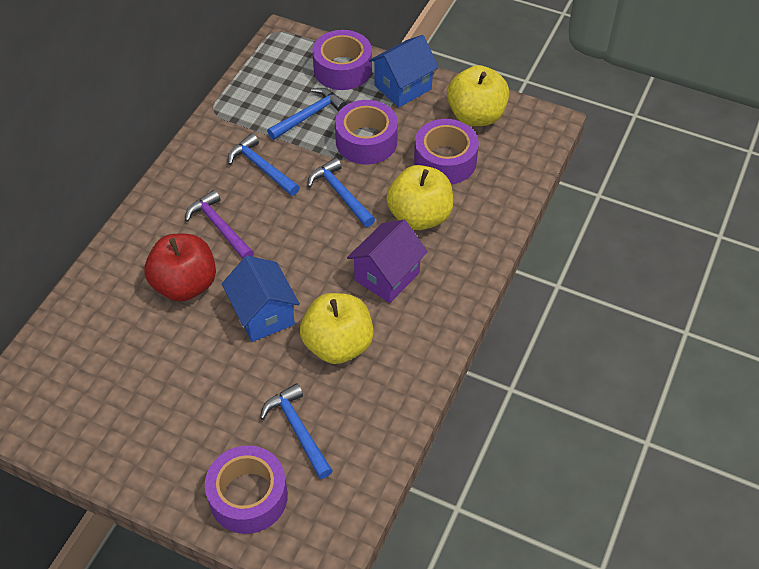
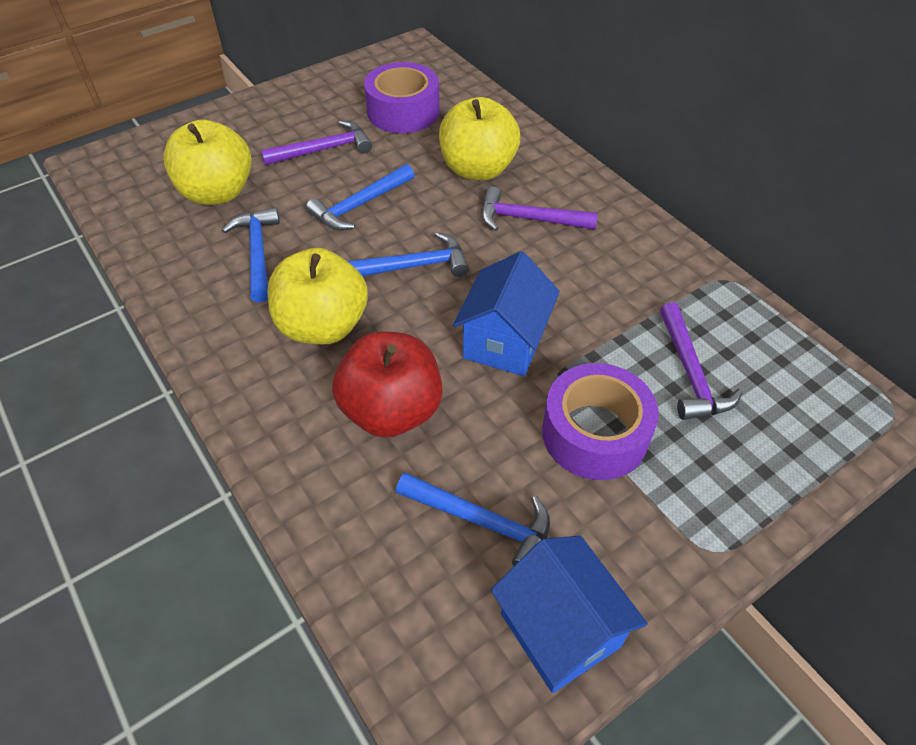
purple hammer: [185,190,254,259] = 1 -> [261,121,372,165] [481,187,598,231] [660,302,743,420] = 3
purple house: [347,220,428,303] = 1 -> none = 0
purple tape: [205,446,288,534] [312,30,372,90] [335,100,398,164] [414,119,479,184] = 4 -> [364,62,440,133] [542,363,659,480] = 2

